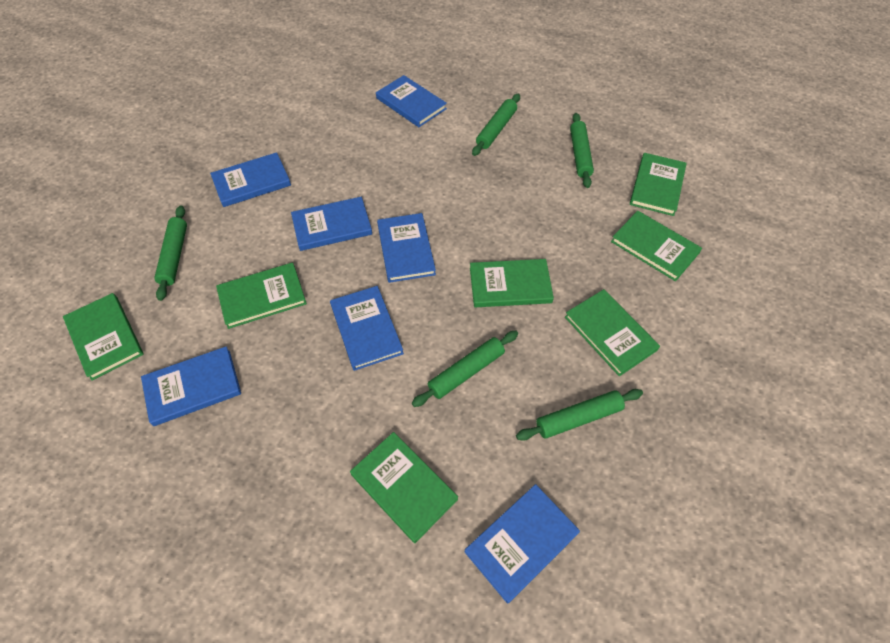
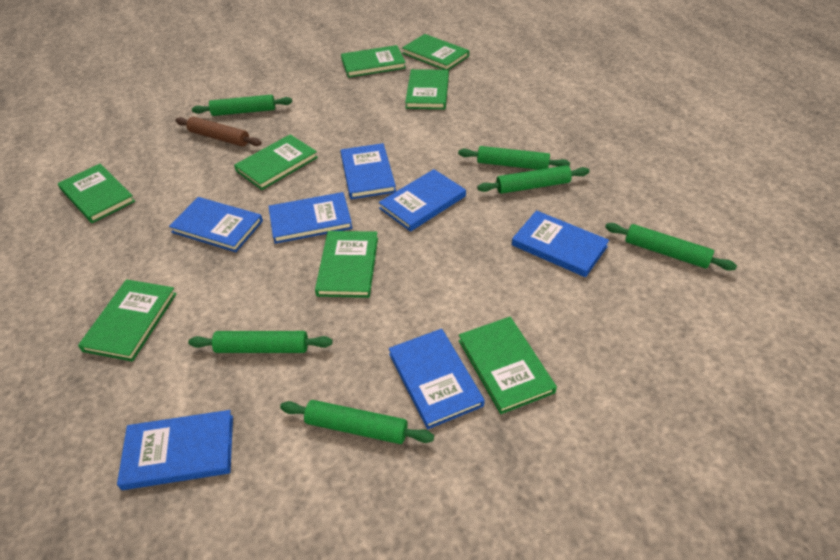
brown rolling pin: none = 0 -> [175,117,262,147] = 1
green book: [63,293,143,381] [216,262,307,329] [350,432,458,543] [470,259,554,307] [565,289,660,376] [611,211,702,281] [630,153,687,216] = 7 -> [58,164,135,223] [78,279,177,361] [234,134,318,190] [315,231,378,298] [341,45,406,78] [402,34,469,70] [405,69,449,109] [459,317,557,414] = 8
green rolling pin: [154,205,187,301] [412,330,518,407] [472,93,520,156] [516,389,643,441] [570,113,594,188] = 5 -> [188,331,333,353] [192,95,292,116] [280,400,434,444] [458,146,570,170] [477,165,589,194] [605,223,737,271] = 6

